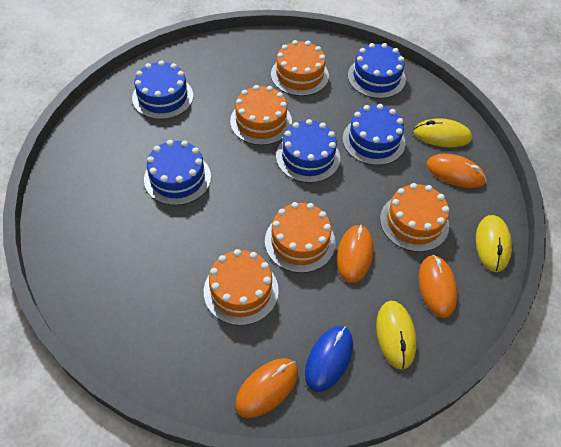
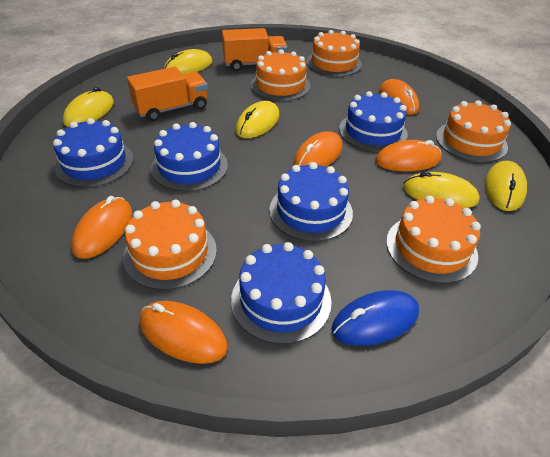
orange mouse: [235,358,298,418] [337,225,373,283] [419,255,457,318] [426,154,486,188] = 4 -> [71,196,132,259] [140,301,228,364] [294,131,342,167] [375,140,442,172] [379,79,419,115] = 5
orange truck: none = 0 -> [127,67,208,121] [222,28,287,71] = 2
yellow mouse: [376,301,417,370] [414,118,472,147] [476,215,512,272] = 3 -> [63,87,114,127] [164,49,212,74] [236,101,280,138] [403,171,480,208] [485,161,527,211] = 5

